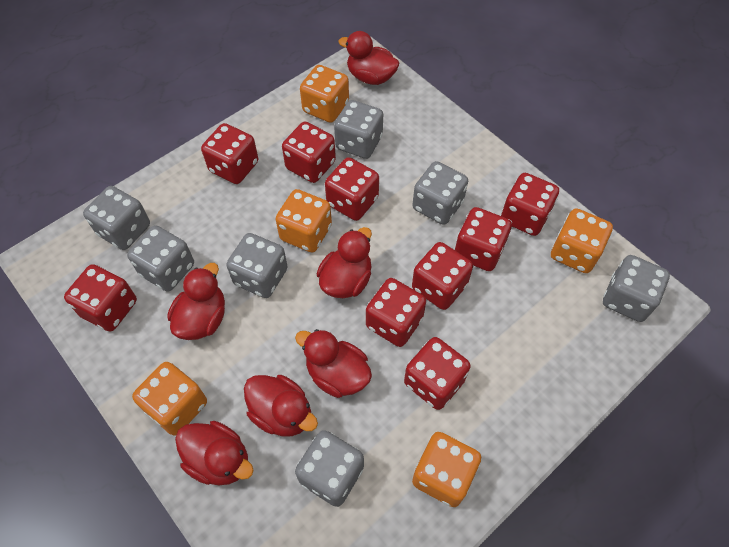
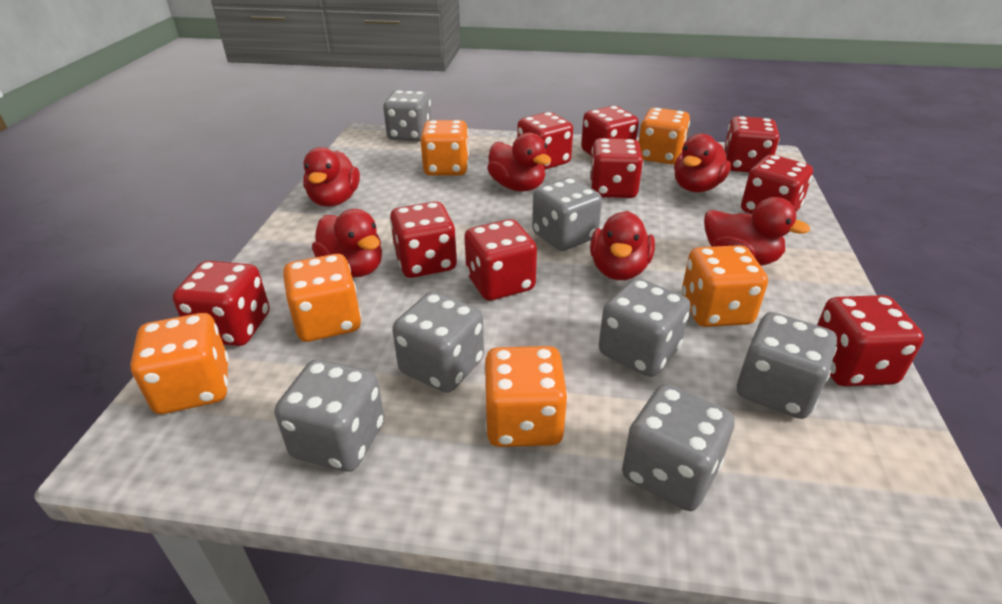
orange dice: [132,362,207,435] [276,189,332,253] [300,65,349,123] [412,432,481,507] [551,208,613,273] = 5 -> [130,313,229,414] [283,254,361,342] [421,120,469,176] [484,346,568,447] [639,108,690,164] [682,245,768,327] = 6

